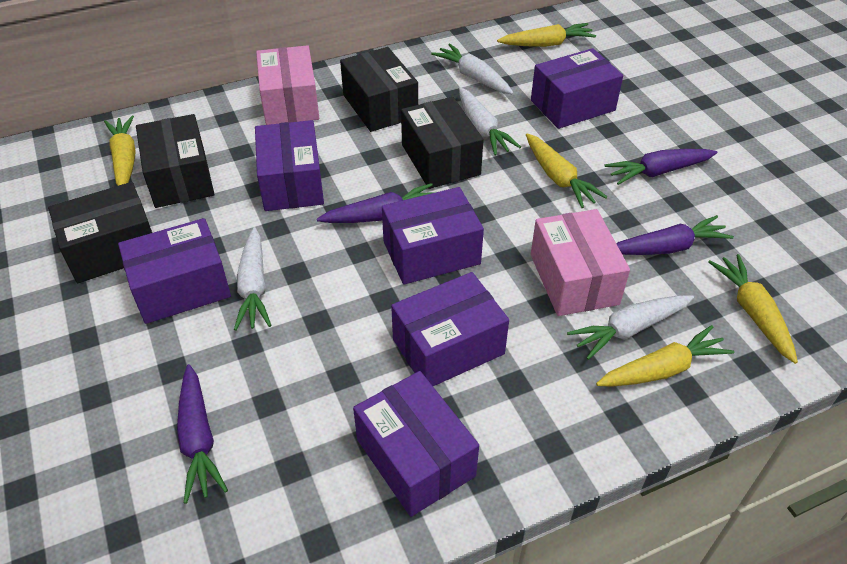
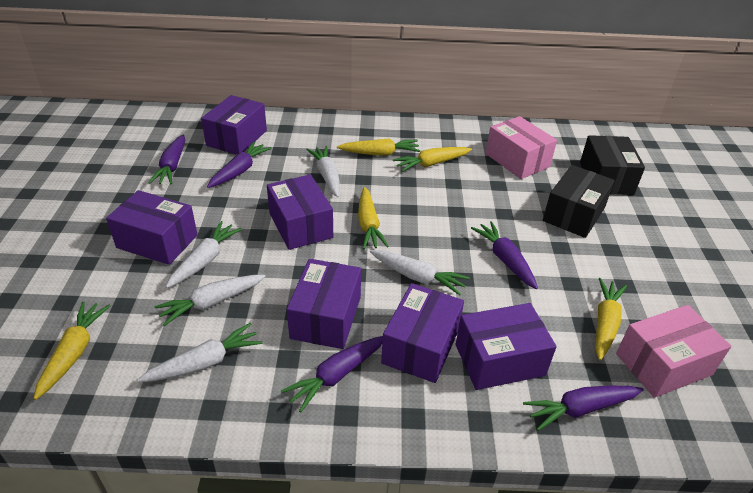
black box: [48,182,152,283] [136,114,214,208] [340,47,418,132] [401,97,484,189] = 4 -> [543,165,615,238] [580,135,645,195] = 2
purple carrot: [177,364,228,504] [317,183,436,223] [605,149,718,185] [616,215,734,255] = 4 -> [148,134,185,184] [207,141,272,188] [281,336,383,413] [471,221,538,289] [523,385,644,431] = 5
white carrot: [234,227,271,331] [431,43,514,94] [459,87,521,155] [567,295,694,360] = 4 -> [138,323,262,382] [154,275,266,326] [166,221,242,288] [306,146,340,197] [370,250,469,295] = 5

